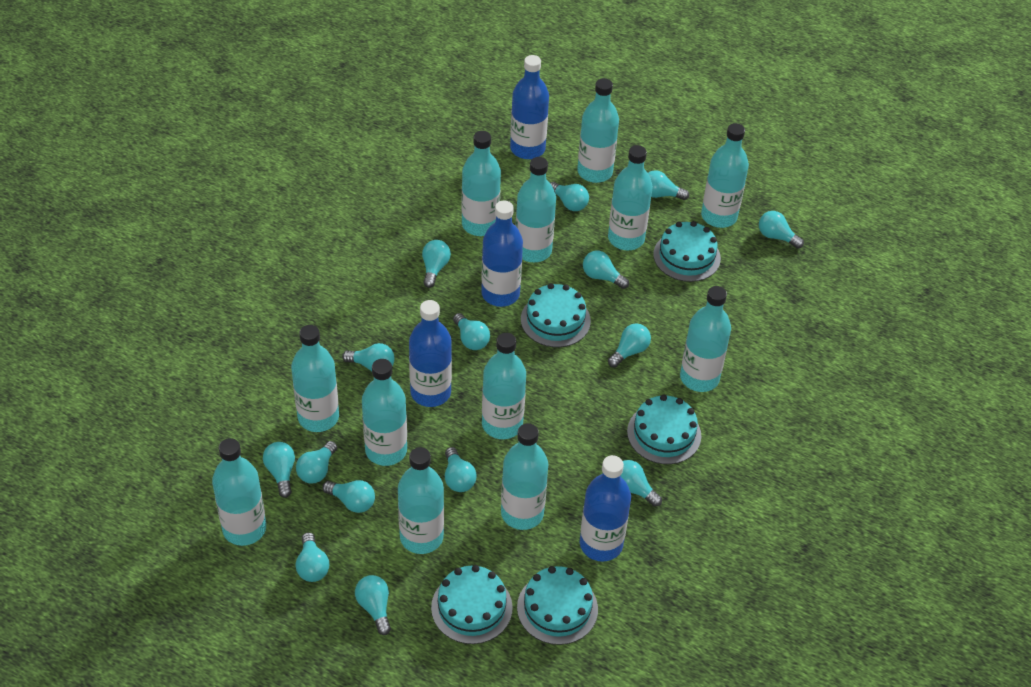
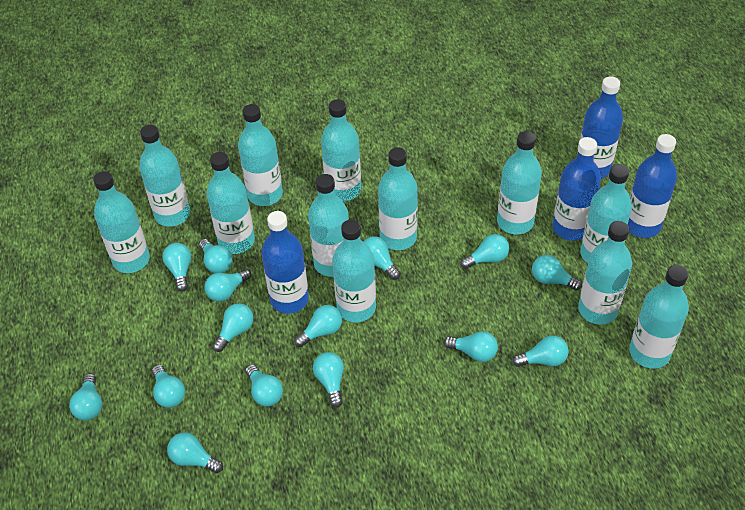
turquoise cake: [431,565,513,644] [517,566,598,645] [521,283,591,347] [627,394,701,464] [653,221,721,282] = 5 -> none = 0

